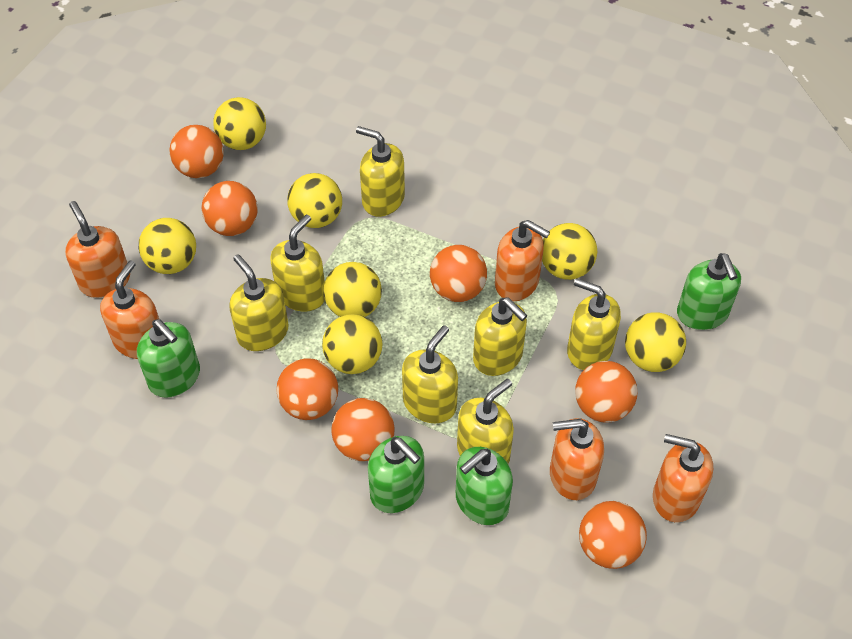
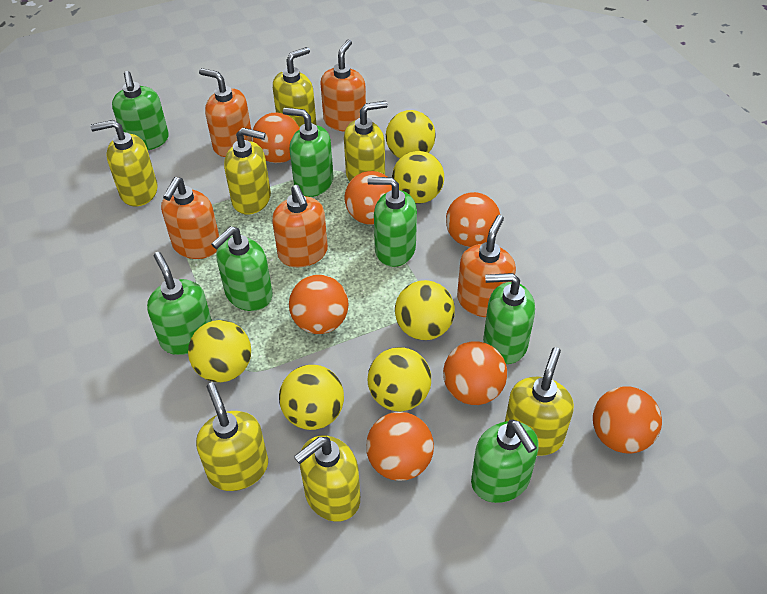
green soap dispenser: [137,319,200,398] [368,436,424,513] [456,447,513,525] [677,253,741,330] = 4 -> [112,71,169,150] [147,252,212,355] [212,226,273,311] [283,107,333,197] [367,177,417,267] [471,419,539,503] [483,273,535,364] = 7
yellow ball: [139,218,196,274] [213,97,266,150] [287,173,342,228] [322,314,382,374] [323,262,382,317] [542,223,597,280] [625,312,686,372] = 7 -> [188,320,251,382] [279,365,344,430] [367,347,431,412] [386,110,436,158] [392,151,444,204] [395,280,455,340] = 6

